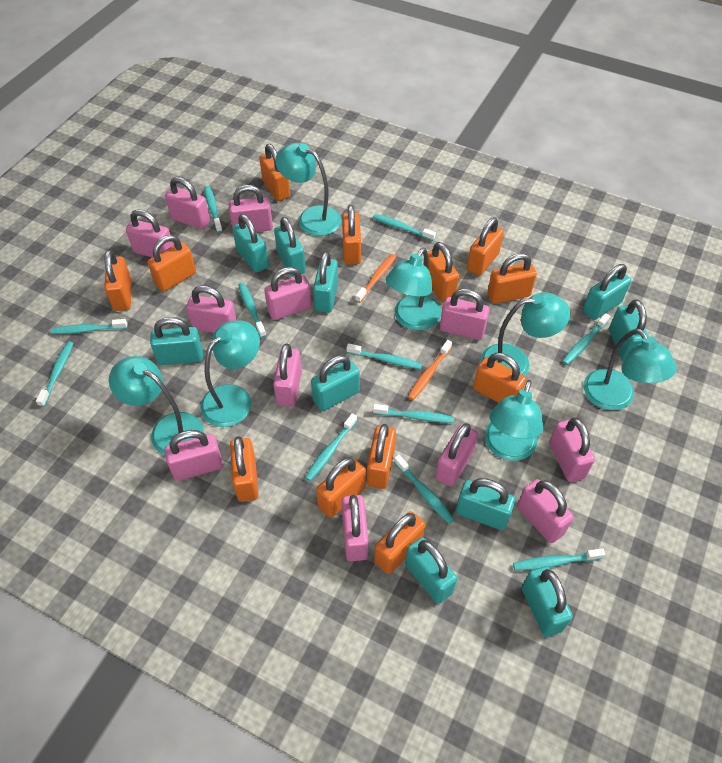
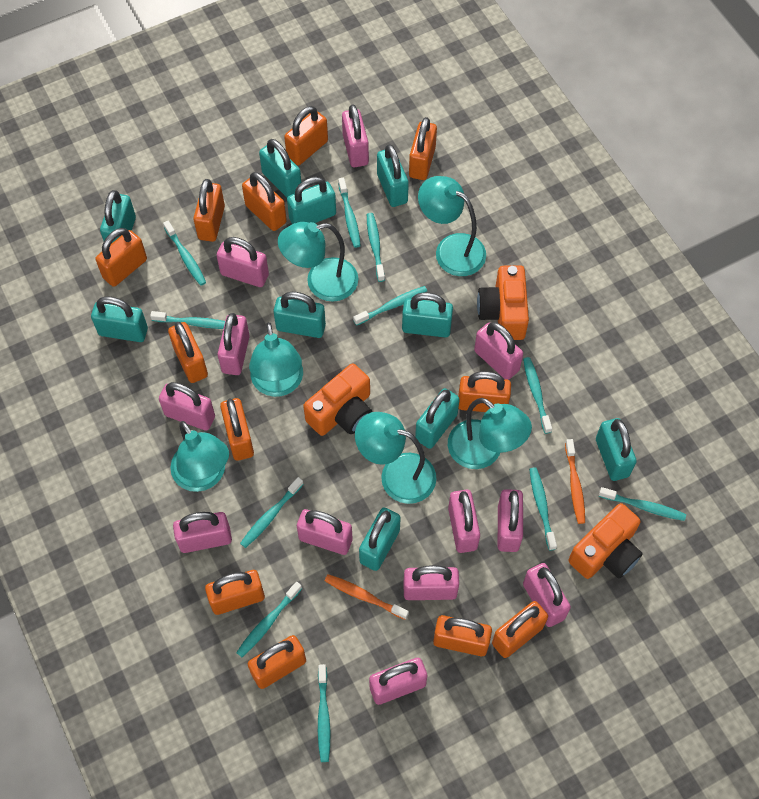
orange camera: none = 0 -> [303,363,372,436] [477,265,529,340] [568,503,643,579] = 3
turquoise lamp: [109,356,204,455] [200,320,260,427] [275,143,341,236] [386,248,441,331] [480,292,570,376] [485,380,543,461] [584,328,677,411] = 7 -> [170,421,229,492] [249,322,303,397] [278,222,358,302] [355,412,436,504] [418,176,486,276] [448,398,532,469] = 6

